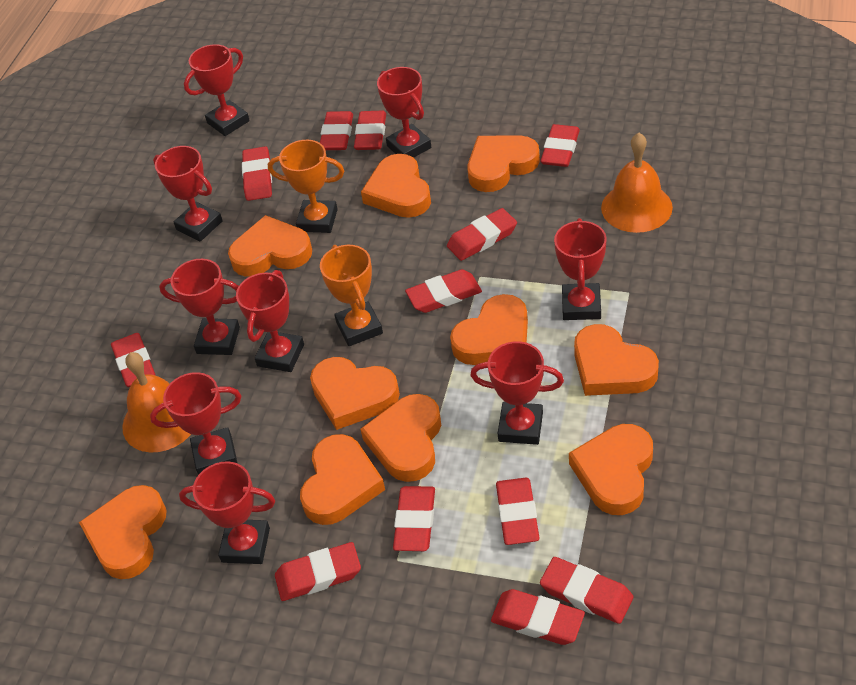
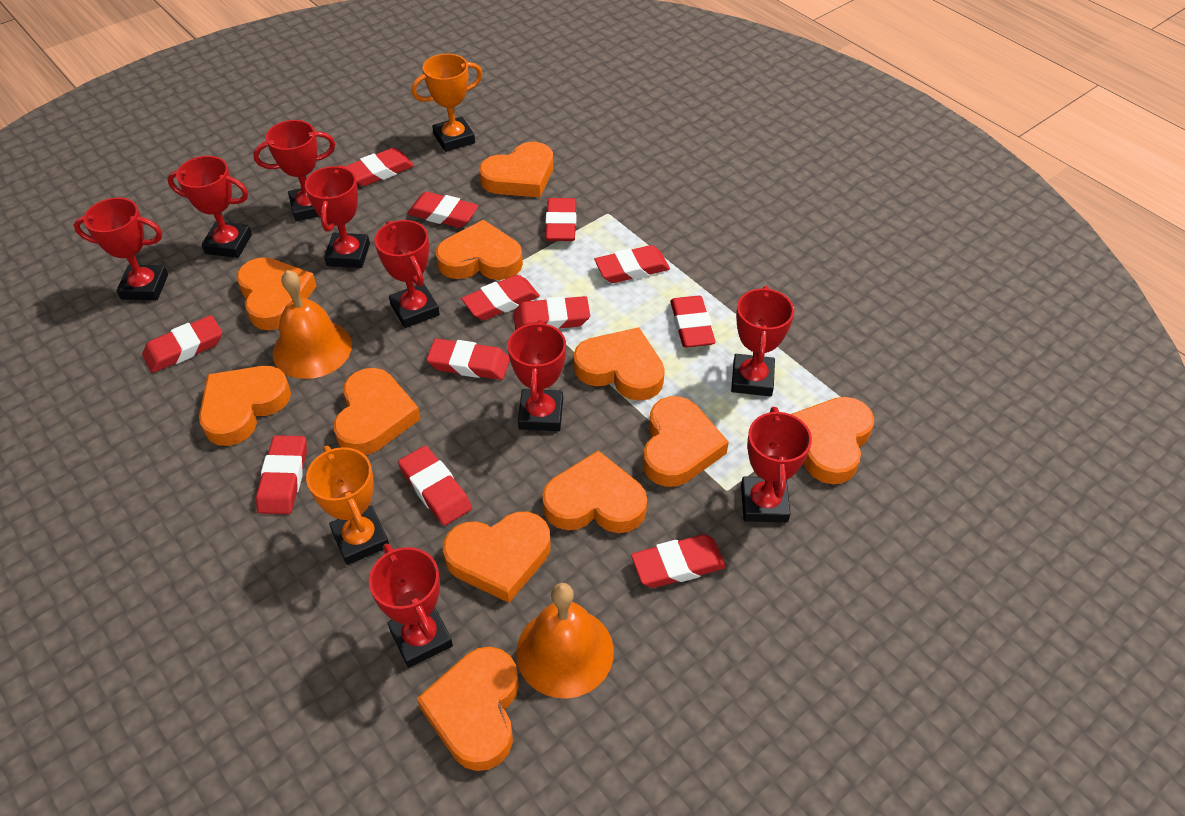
orange heart: [79,485,166,579] [228,215,312,277] [300,434,385,525] [310,357,400,430] [360,394,441,482] [361,154,431,218] [450,294,528,365] [467,135,540,192] [569,424,653,515] [574,324,659,396] = 10 -> [199,366,291,446] [237,257,317,330] [334,368,421,455] [417,647,519,771] [436,220,523,280] [443,512,551,603] [479,142,553,198] [542,451,647,533] [573,327,665,401] [643,396,729,487] [791,397,874,484] = 11

